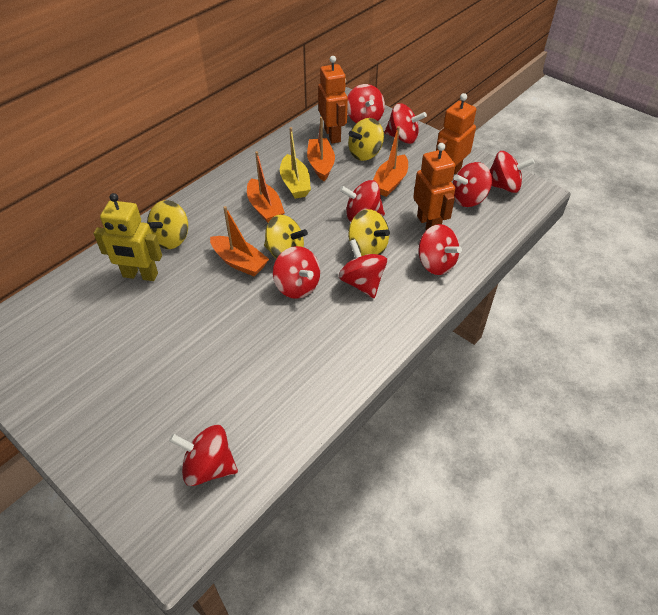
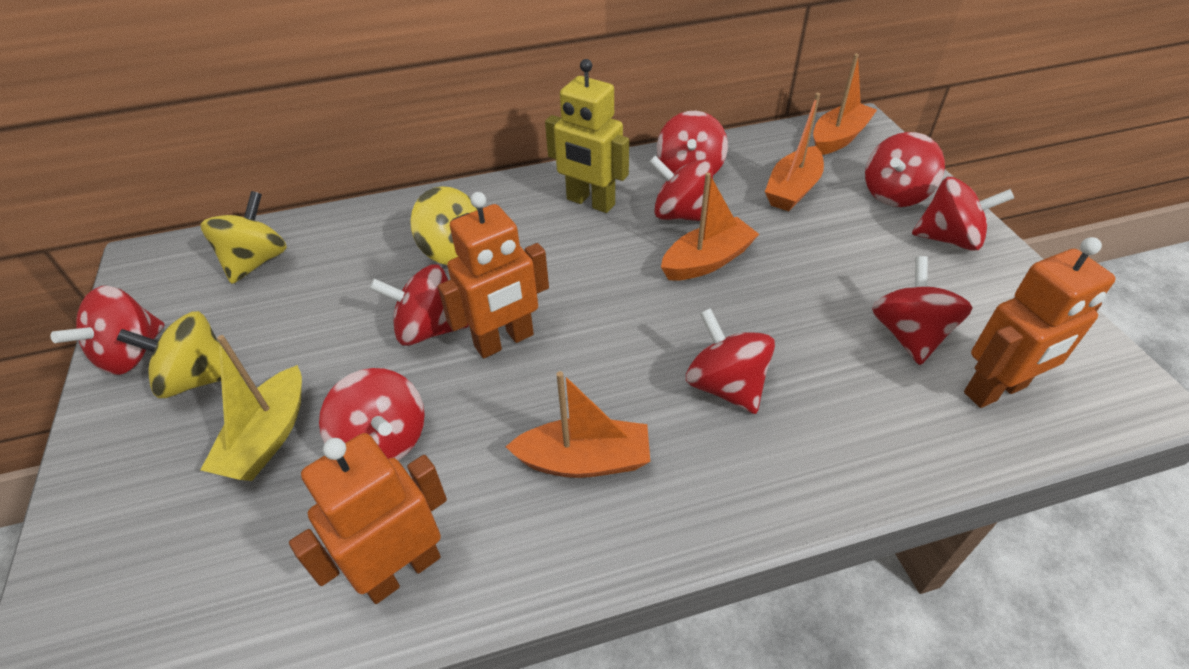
yellow spinning top: [147,200,188,249] [264,215,308,259] [348,118,384,161] [349,209,390,256] = 4 -> [117,311,239,398] [200,191,287,284] [410,186,477,265] = 3

